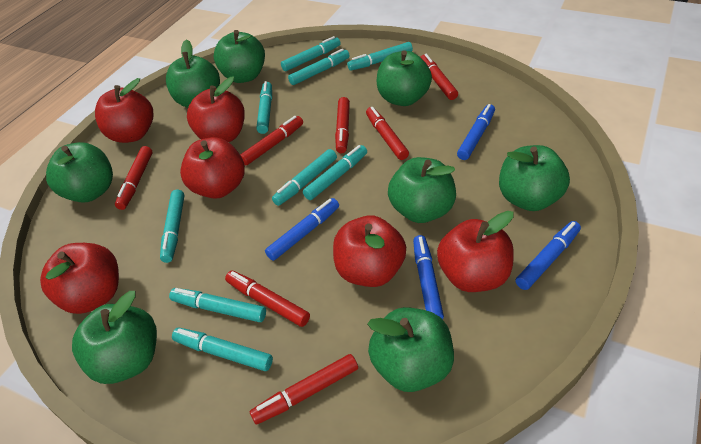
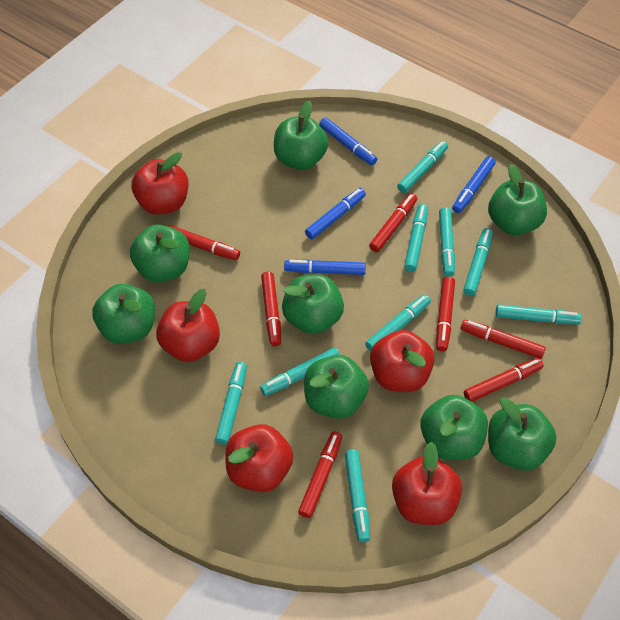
red apple: [40,243,119,314] [95,78,153,143] [180,137,245,199] [187,76,245,142] [333,215,406,287] [437,211,514,292] = 6 -> [132,152,189,215] [156,289,220,362] [225,424,293,492] [370,330,435,392] [392,442,462,525] = 5

